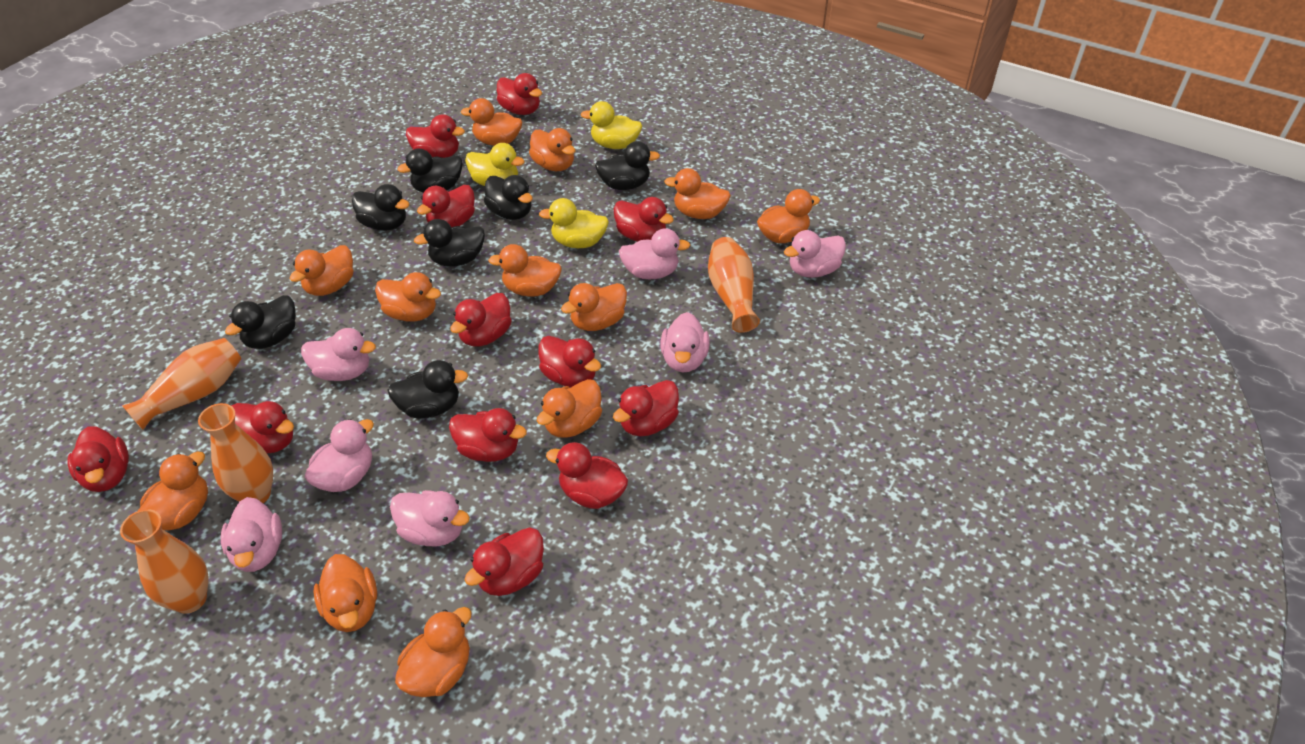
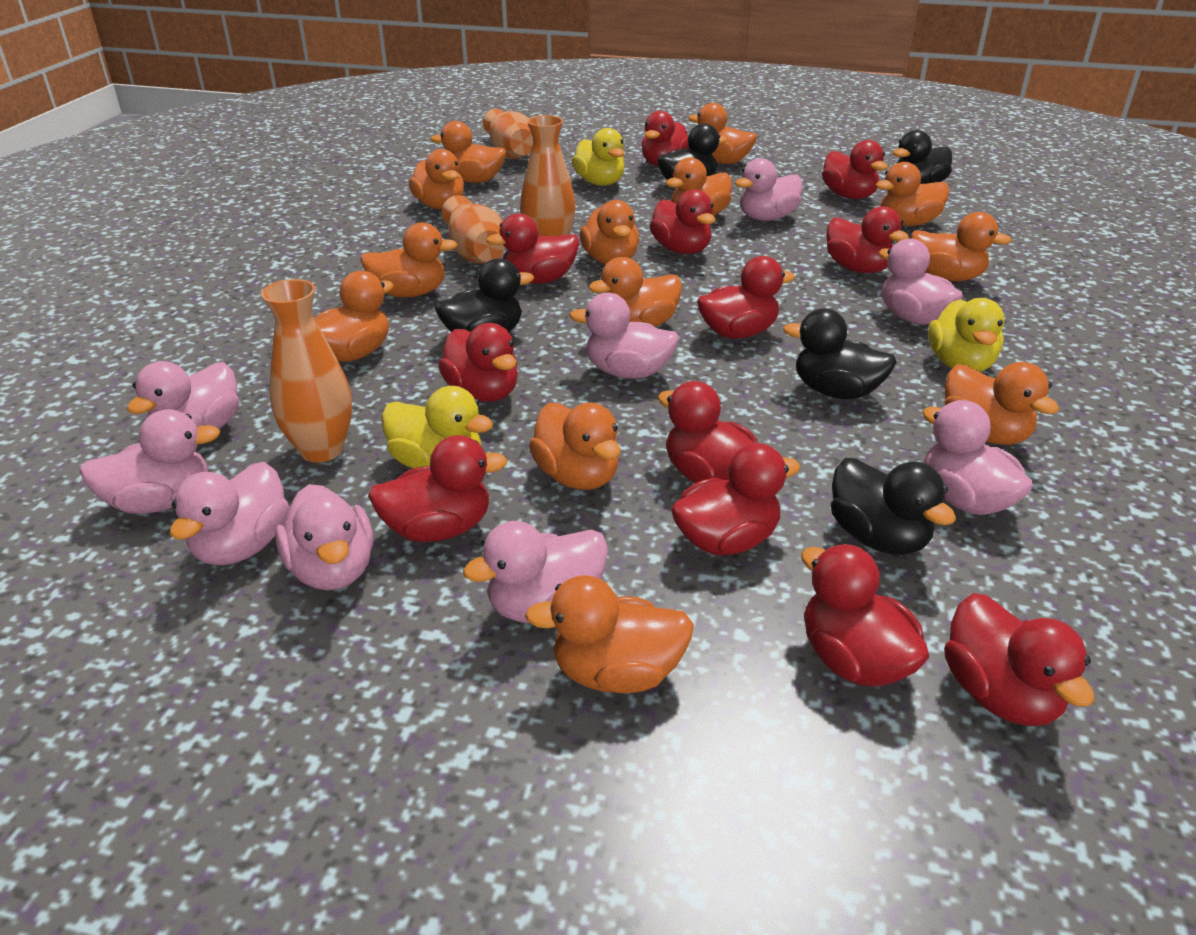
black duck: [225,295,296,349] [352,184,410,231] [387,360,468,418] [397,148,463,193] [414,219,485,267] [484,175,532,220] [595,141,660,190] = 7 -> [435,258,534,332] [657,123,727,180] [783,309,897,399] [831,458,956,555] [893,130,952,184] = 5
orange duck: [138,451,208,530] [290,245,353,296] [313,554,377,632] [375,272,441,322] [395,607,472,697] [461,98,522,146] [488,244,562,297] [529,128,575,171] [537,379,602,438] [561,283,627,331] [664,168,731,219] [757,189,820,243] = 12 -> [315,271,393,362] [360,222,458,297] [409,149,464,209] [431,121,506,183] [525,575,694,693] [529,403,621,490] [580,200,639,265] [589,257,682,327] [666,157,732,216] [688,103,757,164] [875,162,949,226] [911,212,1012,281] [944,362,1059,445] = 13
pink duck: [221,497,282,572] [301,328,376,381] [305,419,374,492] [390,490,470,546] [619,228,690,279] [660,312,710,372] [784,230,846,278] = 7 -> [79,409,221,514] [127,361,239,429] [170,462,289,565] [275,484,373,590] [463,521,608,623] [570,293,679,379] [735,158,802,221] [878,238,963,325] [922,400,1033,515] = 9

